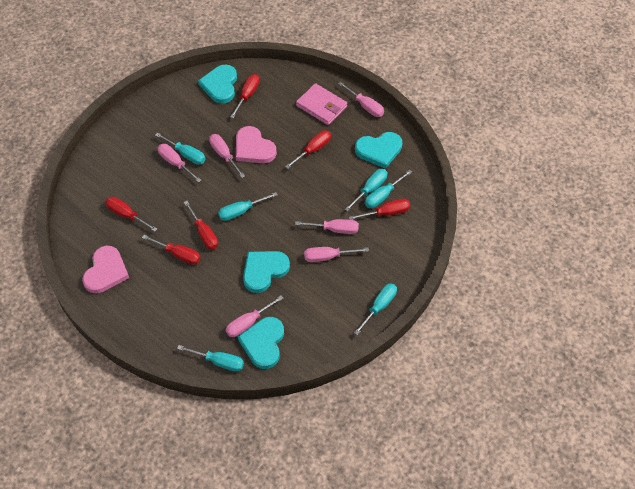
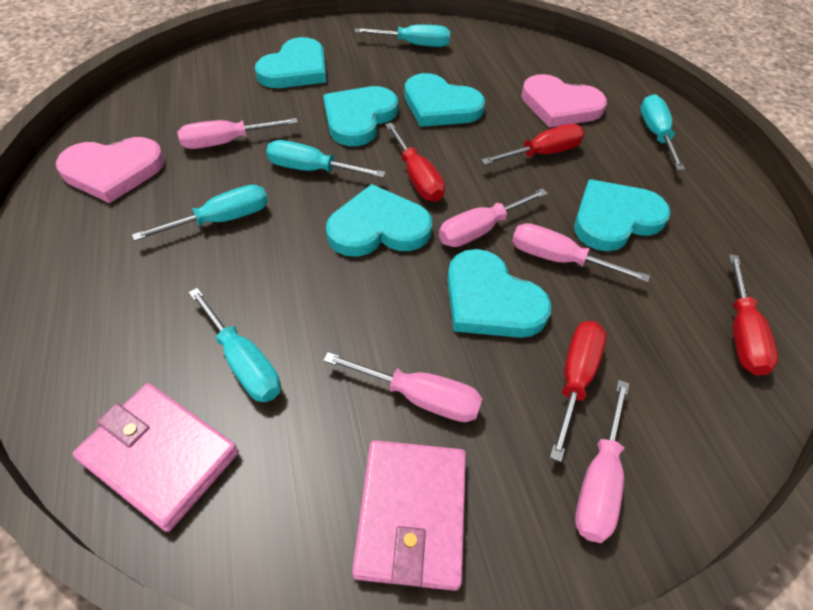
pink screwdriver: [158,144,202,182] [209,134,245,178] [226,295,283,337] [295,219,359,234] [304,247,369,262] [338,82,384,117] = 6 -> [177,118,298,149] [323,352,483,422] [439,188,548,247] [512,223,650,282] [575,380,629,543] = 5
pink wallet: [296,83,347,125] = 1 -> [73,383,239,532] [352,440,466,591] = 2
red screwdriver: [105,197,157,232] [142,235,201,265] [184,201,218,250] [230,74,260,118] [285,130,331,169] [349,199,410,220] = 6 -> [385,123,445,202] [481,124,585,165] [550,321,607,462] [729,254,778,376] = 4
turquoise heart: [198,64,237,104] [238,317,284,369] [243,251,290,293] [355,132,402,169] = 4 -> [255,37,326,88] [323,86,398,146] [326,184,432,257] [404,73,485,127] [447,249,552,338] [574,180,671,251] = 6
turquoise screwdriver: [155,133,206,165] [177,345,244,372] [218,192,278,221] [345,169,387,212] [354,283,397,335] [365,170,412,208] = 6 -> [132,185,268,241] [189,288,281,402] [266,140,386,178] [354,25,450,47] [640,94,685,170] = 5

